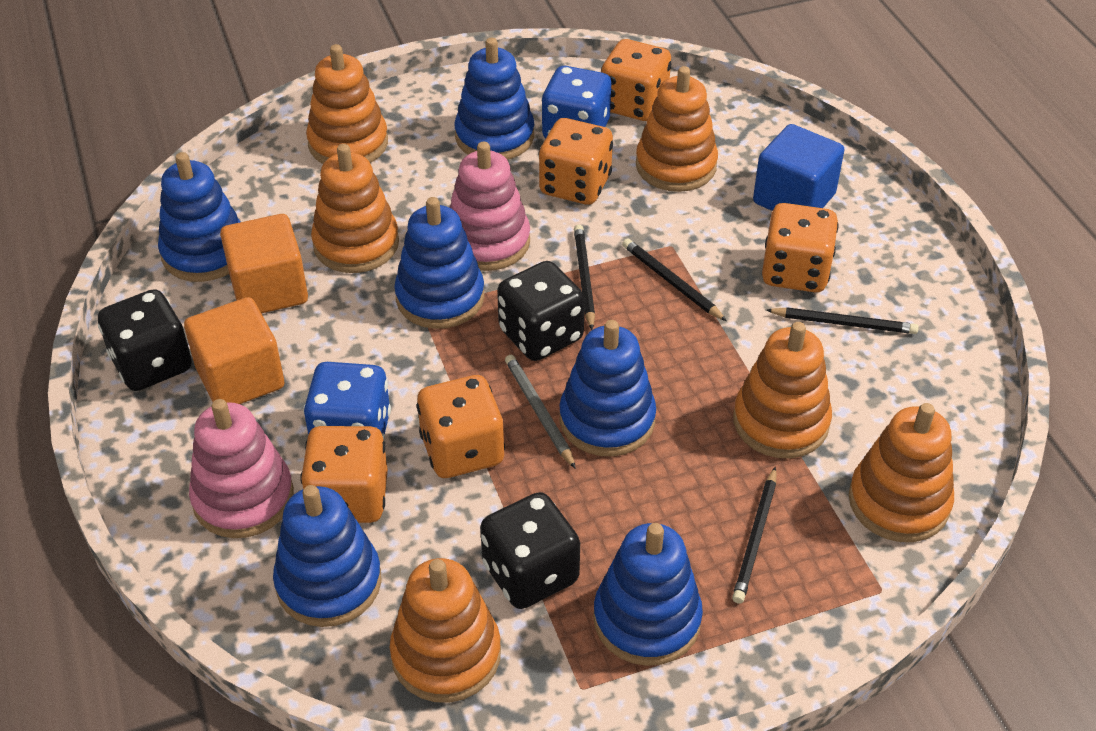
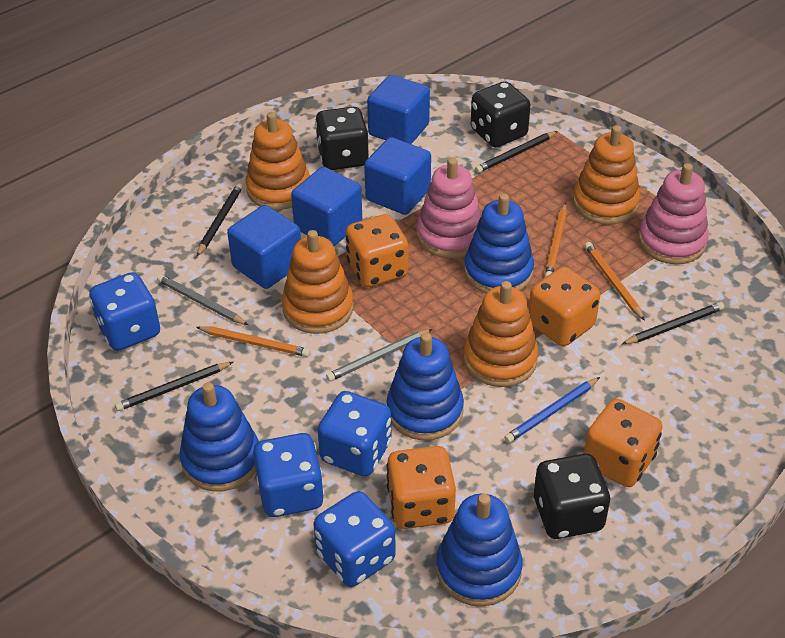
blue cube: [753,124,844,211] = 1 -> [227,205,301,289] [291,167,362,246] [364,137,431,215] [367,75,430,144] = 4
blue dice: [303,362,391,439] [541,66,611,138] = 2 -> [89,272,160,351] [253,433,324,517] [313,491,396,587] [318,391,391,477] = 4
blue pencil: none = 0 -> [504,377,600,443] = 1
blue stacking toy: [158,152,240,282] [273,485,382,627] [394,197,484,329] [454,38,534,160] [559,320,656,456] [593,523,703,666] = 6 -> [179,382,259,492] [387,333,464,441] [436,493,523,607] [464,193,534,293] = 4
grey pencil: [505,355,576,469] = 1 -> [157,274,248,325] [326,329,432,381] = 2
orange cube: [184,297,285,404] [220,214,308,313] = 2 -> none = 0
orange dice: [300,426,388,523] [416,375,505,478] [539,118,613,205] [601,39,671,121] [762,203,839,292] = 5 -> [345,214,408,287] [387,446,456,529] [529,267,600,346] [584,399,663,487] = 4
orange pencil: none = 0 -> [196,326,310,357] [545,202,567,278] [585,242,645,321] = 3
orange stacking toy: [306,44,388,164] [311,144,399,273] [390,558,501,703] [636,66,718,192] [733,322,832,458] [849,403,954,542] = 6 -> [246,112,310,210] [282,230,353,334] [464,281,538,387] [573,125,640,225] = 4

